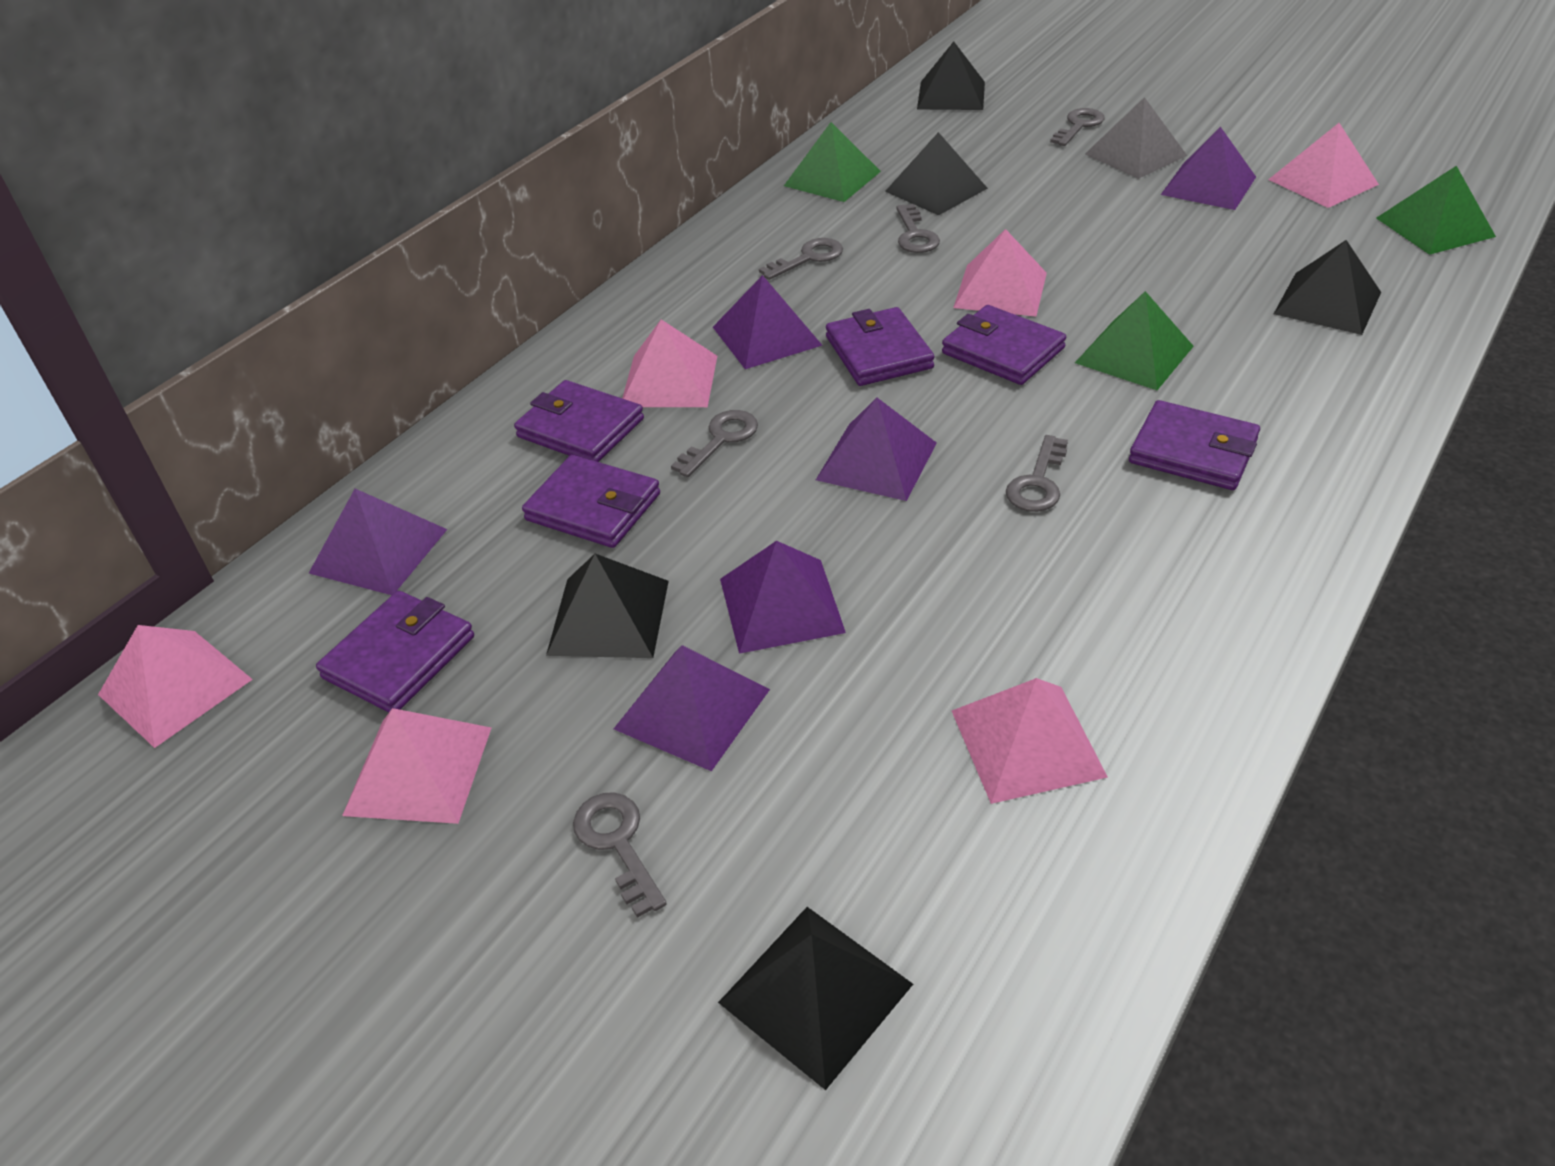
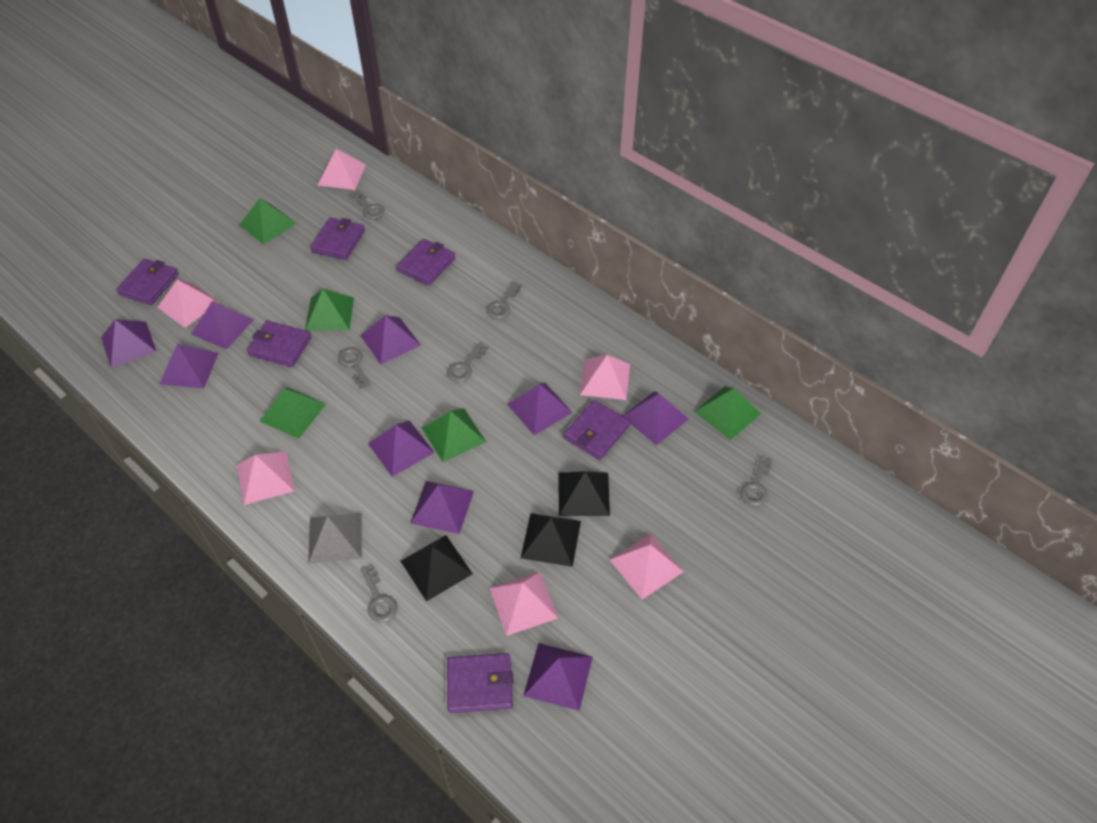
black pyramid: [546,554,669,658] [718,907,913,1090] [885,132,988,215] [917,41,985,110] [1274,240,1381,335] = 5 -> [401,535,473,602] [521,513,581,567] [559,471,610,516] = 3
green pyramid: [784,122,881,202] [1075,291,1194,390] [1376,166,1496,255] = 3 -> [239,198,297,244] [260,388,326,438] [305,289,354,331] [422,408,486,462] [694,386,761,440] = 5
purple pyramid: [309,489,447,595] [614,645,770,771] [713,275,823,369] [720,541,846,654] [816,398,937,501] [1161,127,1256,210] = 6 -> [101,319,157,368] [159,344,218,388] [191,302,254,350] [360,315,421,364] [368,421,435,477] [410,481,474,534] [507,383,573,435] [523,643,593,711] [623,391,689,445] = 9

